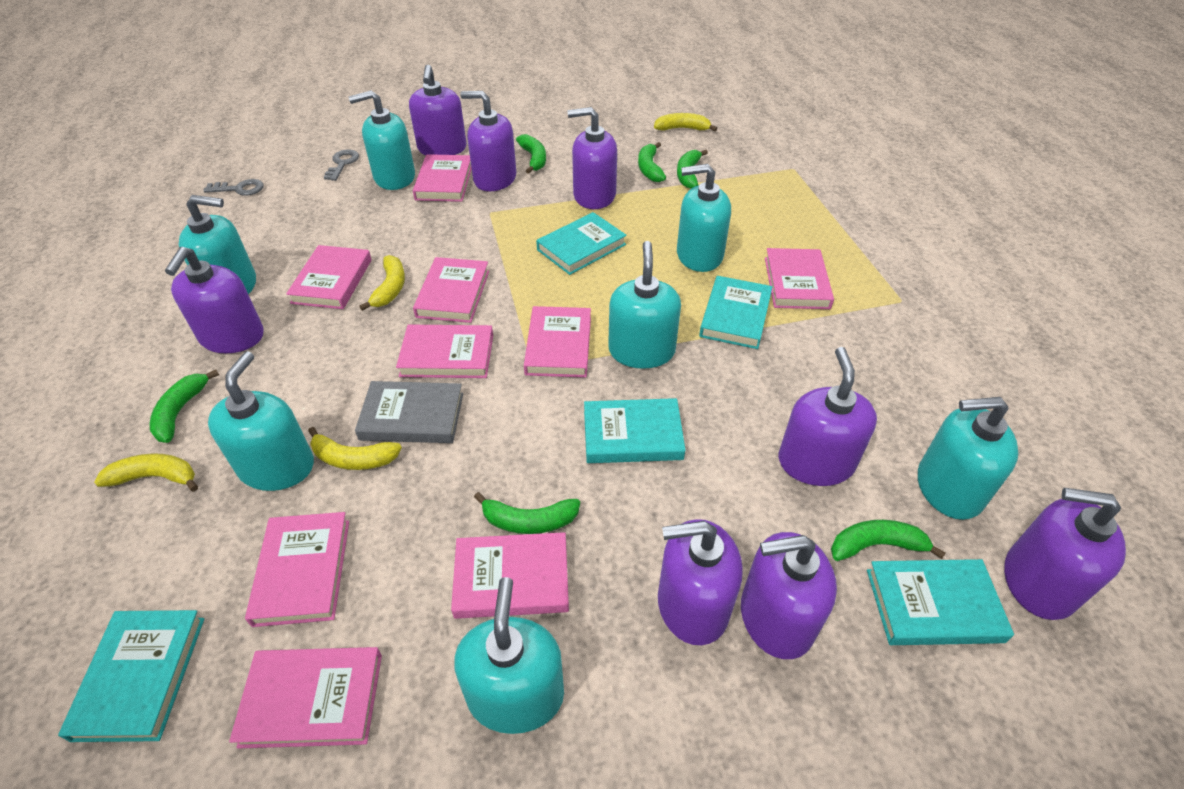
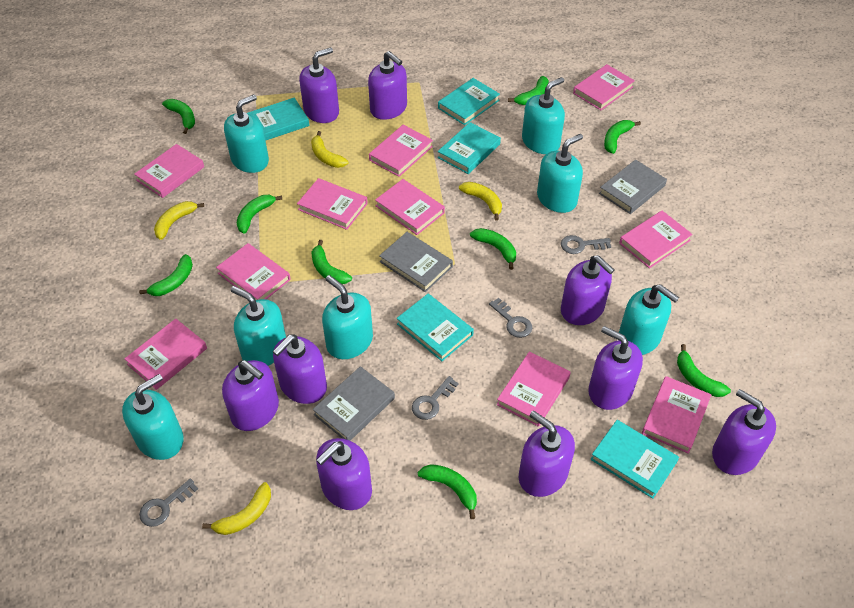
green banana: [150,370,219,443] [474,492,580,534] [516,134,546,174] [638,142,666,182] [677,150,708,189] [831,520,946,561] = 6 -> [139,254,193,296] [162,99,195,134] [237,195,282,234] [311,240,352,284] [418,464,477,519] [470,228,516,270] [508,76,549,105] [604,120,641,154] [677,344,731,397] = 9
grey book: [355,381,463,443] = 1 -> [313,366,395,441] [379,232,453,292] [599,159,667,214] = 3
grey key: [203,179,264,196] [324,149,359,181] = 2 -> [139,479,198,527] [412,376,459,420] [489,298,532,338] [561,235,611,254] = 4
pink book: [229,647,382,748] [245,512,349,627] [286,245,372,309] [396,325,493,378] [413,154,472,202] [413,257,489,323] [451,532,569,619] [524,306,591,378] [765,248,834,309] = 9 -> [124,319,207,390] [134,144,204,198] [216,243,291,300] [297,178,368,230] [369,125,433,177] [375,179,445,235] [497,351,571,427] [573,64,635,110] [619,211,693,268] [642,376,711,454] = 10
purple soap dispenser: [165,247,264,353] [409,65,467,155] [460,91,516,191] [567,107,617,209] [658,519,743,645] [741,532,837,659] [779,347,877,486] [1004,488,1126,620] = 8 -> [222,360,279,431] [273,335,327,404] [299,47,339,123] [316,438,372,510] [368,51,407,120] [519,410,575,497] [561,255,614,325] [588,326,643,410] [712,389,776,475] = 9

